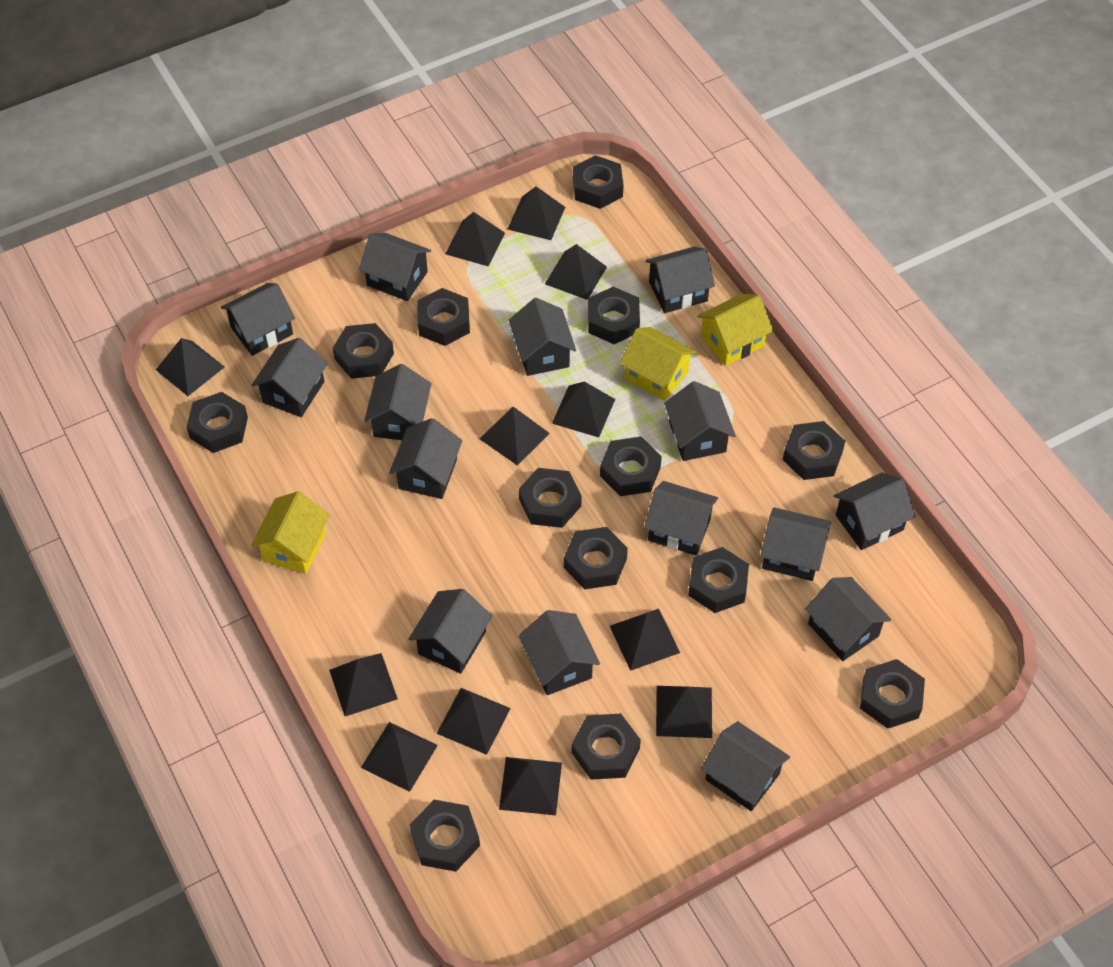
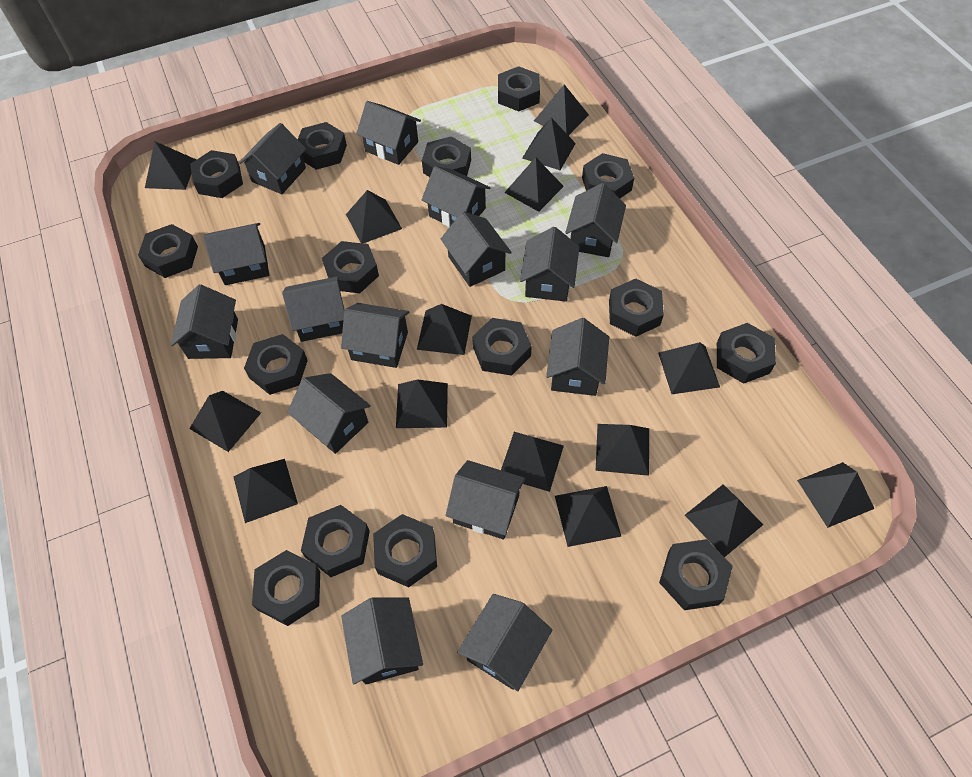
black nut: [187,392,248,453] [333,323,394,379] [410,800,480,872] [417,288,470,346] [519,468,582,528] [564,527,628,589] [572,714,641,780] [573,155,624,209] [588,287,640,344] [600,437,662,496] [688,547,749,613] [783,421,845,480] [860,659,925,729] = 13 -> [138,224,198,278] [190,150,243,198] [244,334,308,395] [252,550,320,626] [297,122,347,170] [301,505,370,577] [322,241,379,293] [373,514,437,587] [422,136,471,177] [472,318,532,376] [498,66,540,111] [582,153,634,198] [609,279,664,337] [659,539,733,610] [717,323,776,384] = 15
black pyramid: [156,338,224,396] [329,653,398,716] [361,722,438,792] [436,688,511,755] [445,212,505,267] [480,407,550,466] [499,757,562,815] [508,186,565,240] [545,244,607,300] [552,381,615,437] [610,609,680,671] [656,686,712,738] = 12 -> [145,141,196,190] [189,391,261,452] [234,459,298,523] [346,190,402,243] [396,379,448,428] [417,304,472,355] [501,432,564,492] [504,157,564,212] [522,118,576,170] [534,84,589,136] [555,486,622,547] [596,424,649,476] [658,342,720,395] [685,484,763,557] [797,462,875,528] = 15
yellow house: [251,491,330,574] [619,327,696,401] [697,294,773,366] = 3 -> none = 0

